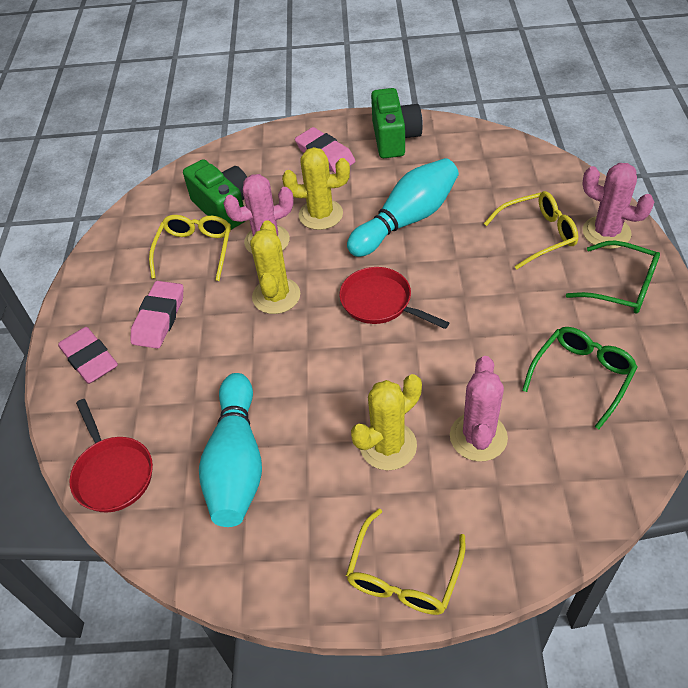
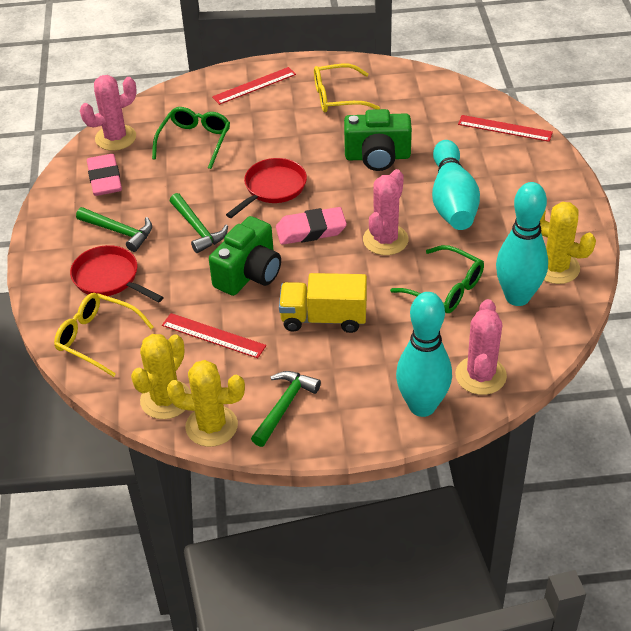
green hammer: none = 0 -> [76,207,152,252] [170,193,228,253] [251,371,321,447] = 3
pink eraser: [58,327,118,384] [130,281,184,349] [295,127,355,173] = 3 -> [87,154,122,196] [276,207,347,245] = 2
red ruler: none = 0 -> [162,313,266,358] [212,67,296,105] [458,115,553,142] = 3
turquoise bowling pin: [199,373,262,527] [347,158,459,257] = 2 -> [396,292,452,417] [432,140,480,230] [496,182,548,306] = 3
yellow glasses: [149,215,231,281] [346,509,466,615] [484,191,578,270] = 3 -> [54,293,154,377] [314,64,380,113] = 2
yellow truck: none = 0 -> [279,273,367,333] = 1

